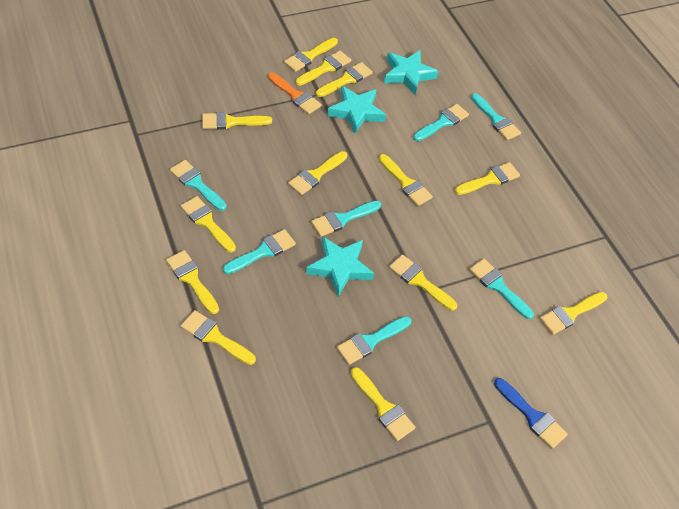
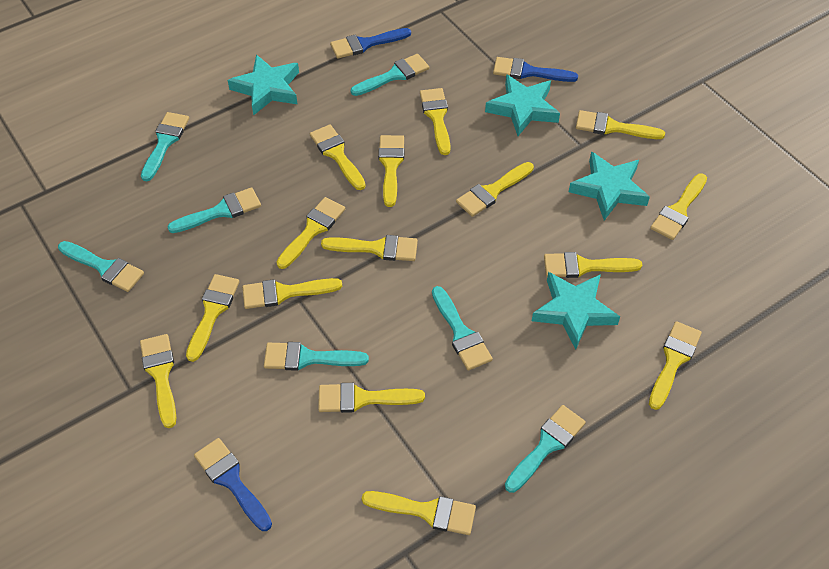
blue brush: [494,378,568,449] = 1 -> [194,438,272,531] [330,28,411,59] [493,57,578,82] = 3
orange brush: [268,73,322,115] = 1 -> none = 0
turquoise star: [306,236,374,297] [327,86,386,134] [384,50,439,95] = 3 -> [228,54,299,115] [485,74,560,136] [532,272,620,349] [569,152,650,220] = 4
yellow brush: [166,250,219,314] [181,196,236,252] [181,310,256,365] [202,112,272,129] [284,38,338,72] [288,151,347,195] [296,51,351,86] [316,62,373,97] [350,367,415,441] [379,154,433,206] [389,254,457,311] [455,162,520,195] [539,292,607,335] = 13 -> [140,334,176,428] [186,274,240,362] [242,278,342,309] [277,197,345,269] [310,124,366,190] [318,383,425,413] [321,235,418,261] [362,491,476,535] [378,135,404,207] [420,88,451,155] [456,162,534,217] [544,252,642,278] [576,110,665,139] [649,321,702,410] [650,173,707,240] = 15

